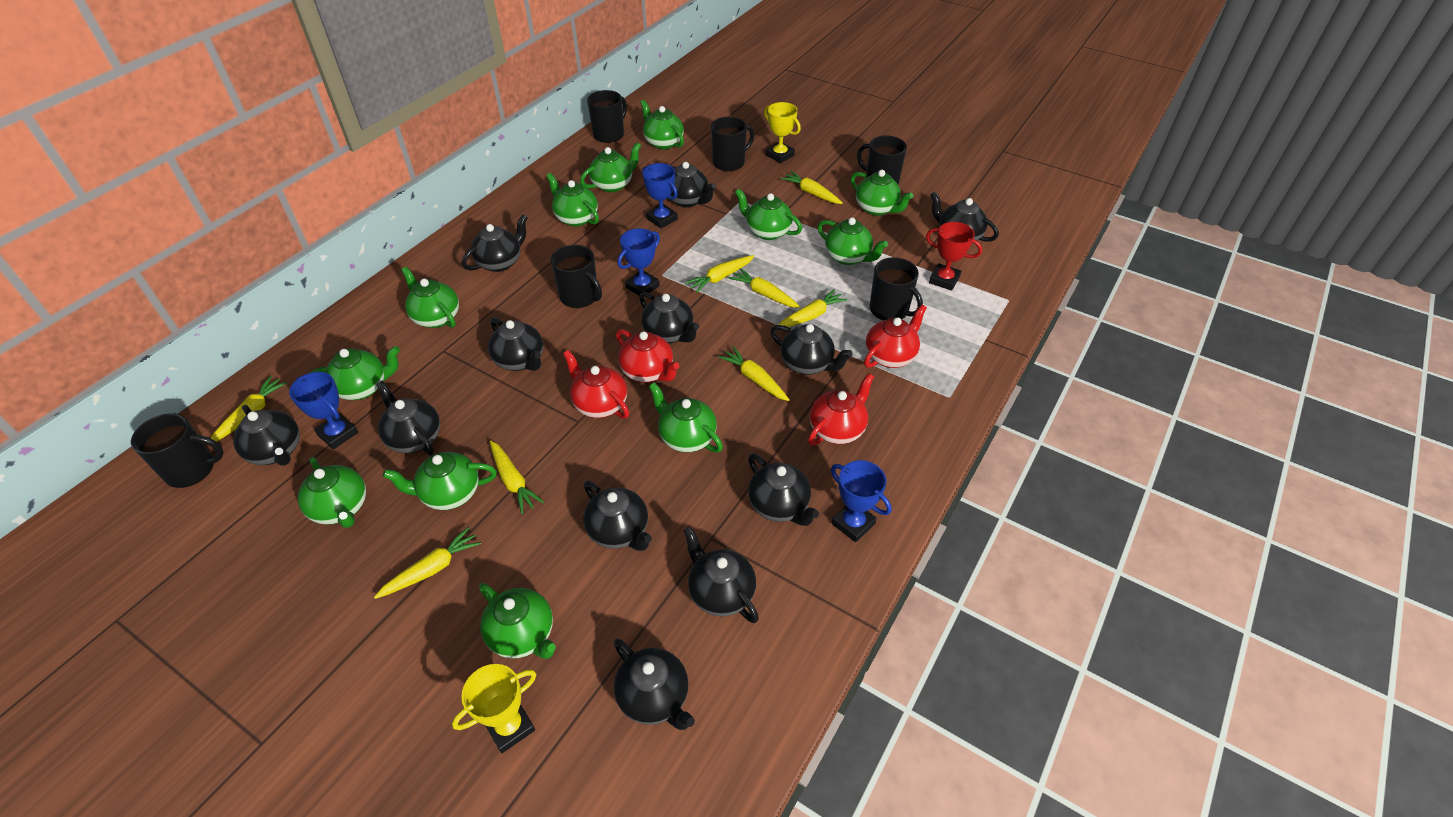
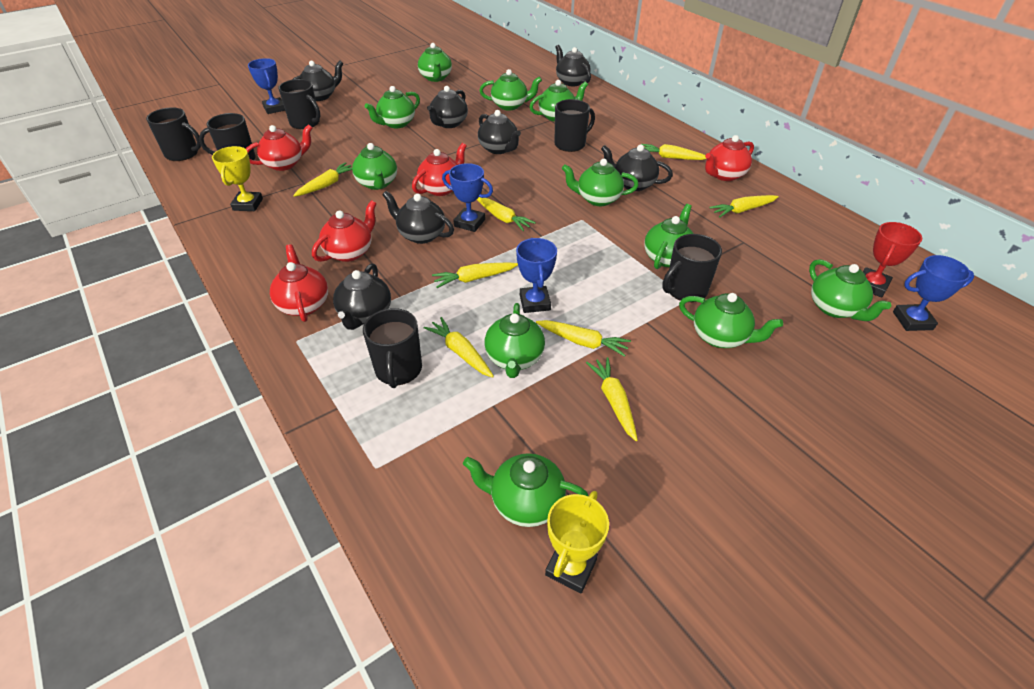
black teapot: [233,405,300,465] [376,381,440,456] [462,215,528,272] [488,317,543,371] [583,481,652,551] [613,638,695,730] [639,292,699,343] [670,162,716,207] [683,527,759,623] [748,454,819,526] [770,324,853,375] [930,191,999,243] = 12 -> [292,61,344,101] [333,263,391,330] [382,191,454,244] [427,86,468,128] [478,110,521,154] [556,45,591,86] [601,145,673,191] = 7
green teapot: [298,457,366,528] [310,346,400,400] [383,452,497,510] [401,267,459,328] [479,583,556,659] [546,173,599,227] [580,142,641,192] [640,100,684,150] [649,382,723,453] [735,189,802,240] [818,217,888,265] [851,170,913,216] = 12 -> [352,143,397,190] [365,86,420,128] [418,43,452,82] [463,453,588,527] [479,69,542,110] [484,303,545,378] [530,80,588,122] [562,159,639,206] [644,204,694,269] [679,293,783,348] [809,259,891,321] = 11
red teapot: [563,350,629,419] [616,329,679,382] [808,373,874,446] [864,304,927,368] = 4 -> [246,124,312,171] [270,244,328,322] [312,200,377,262] [412,143,467,196] [705,135,754,181] = 5

